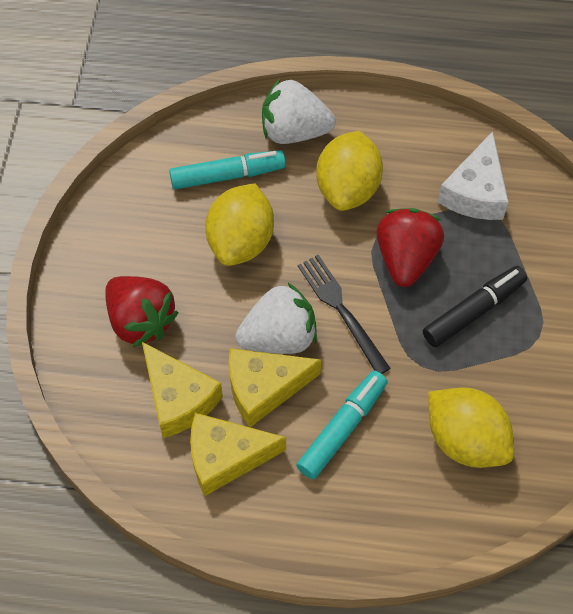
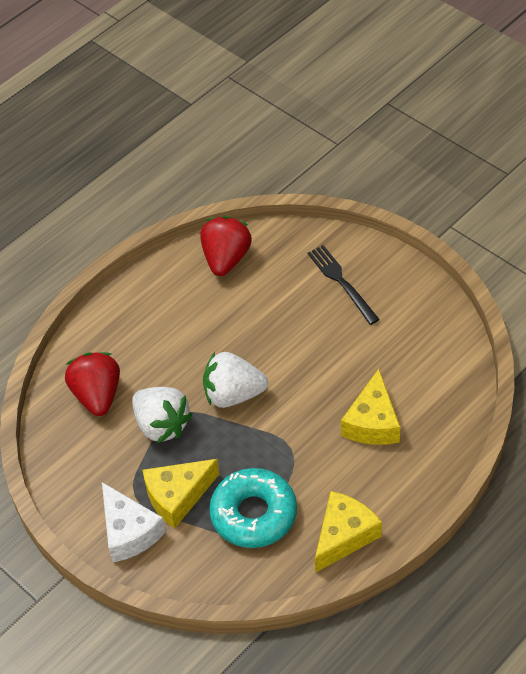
black marker: [423,266,527,347] = 1 -> none = 0
turquoise donut: none = 0 -> [209,468,297,548] = 1
turquoise marker: [169,150,286,189] [296,371,388,479] = 2 -> none = 0
yellow lemon: [205,183,274,266] [316,131,383,211] [428,387,514,468] = 3 -> none = 0

